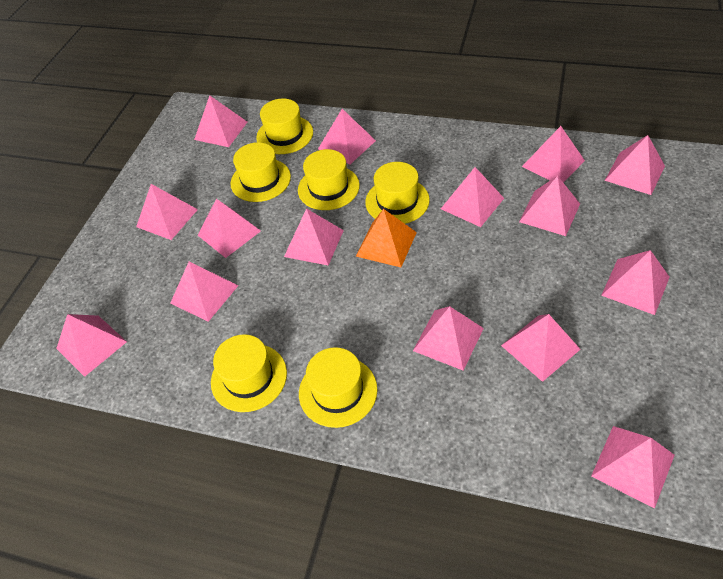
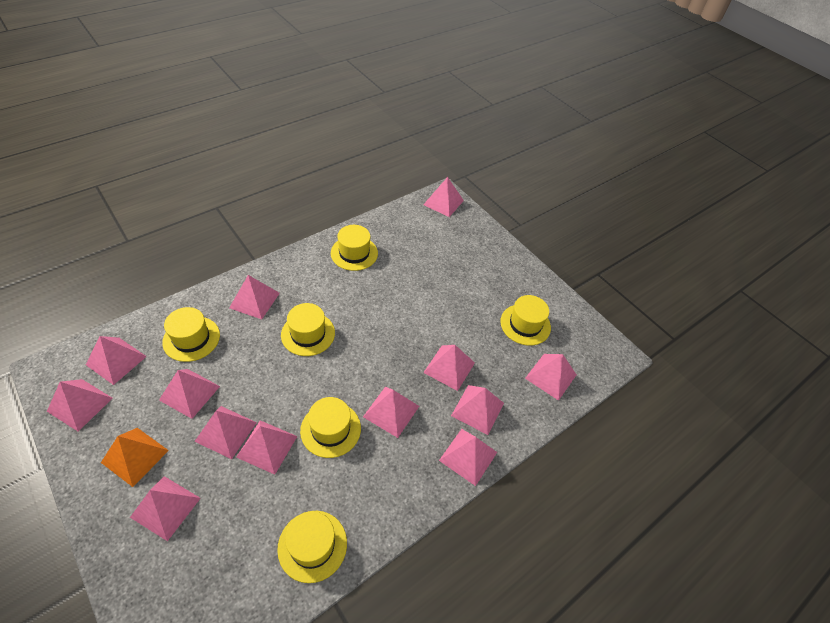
pink pyramid: [56,314,127,377] [136,184,198,240] [170,261,238,322] [194,95,247,147] [198,199,261,258] [284,208,344,266] [318,109,376,165] [413,306,484,371] [441,167,504,227] [501,314,581,382] [519,176,580,236] [522,126,585,183] [591,426,675,509] [601,250,670,315] [605,135,665,195] = 15 -> [47,379,113,432] [86,336,147,385] [130,476,201,541] [159,369,220,419] [194,406,257,459] [229,275,280,319] [236,420,297,475] [363,387,419,438] [423,177,464,217] [423,345,475,391] [439,429,497,486] [451,385,504,435] [525,354,577,401] = 13

